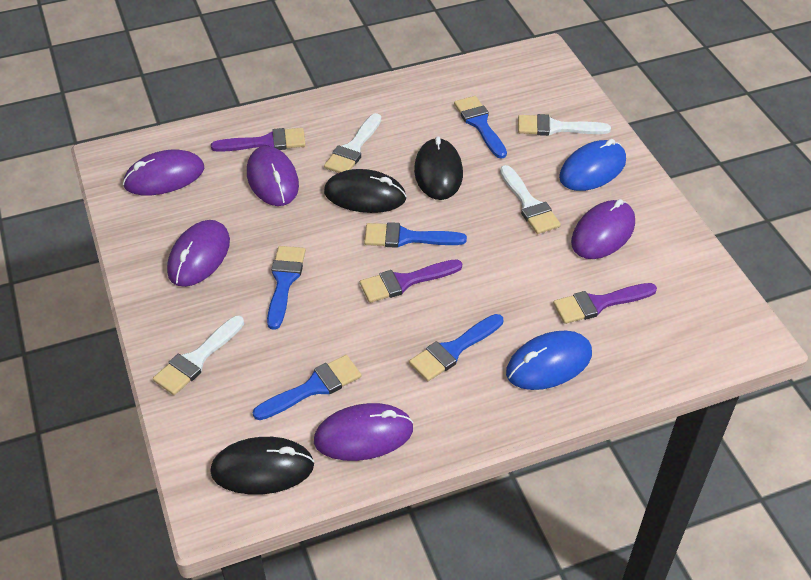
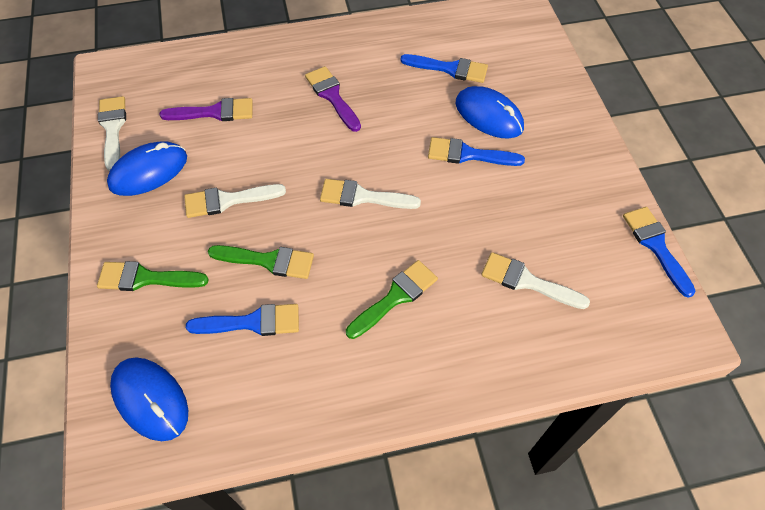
black mouse: [210,437,314,495] [324,169,407,213] [414,136,463,200] = 3 -> none = 0
blue brush: [253,355,362,420] [267,246,306,330] [364,222,467,248] [409,314,503,381] [454,96,507,159] = 5 -> [186,304,299,336] [400,54,488,83] [428,137,525,166] [623,207,695,298] = 4
blue mouse: [506,331,592,390] [559,139,626,191] = 2 -> [107,141,187,196] [110,357,188,441] [456,86,524,139] = 3
green brush: none = 0 -> [97,261,209,291] [208,245,314,279] [346,260,438,339] = 3
purple brush: [211,128,306,152] [360,259,462,303] [553,283,657,324] = 3 -> [160,98,253,121] [305,66,361,132] = 2
purple mouse: [123,149,204,196] [167,220,230,287] [247,146,299,206] [314,403,413,461] [571,199,635,259] = 5 -> none = 0

